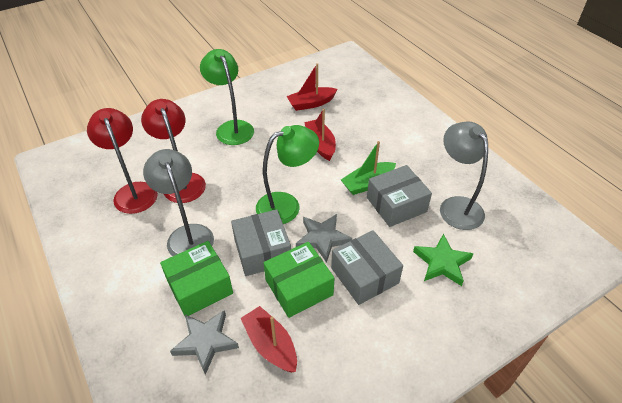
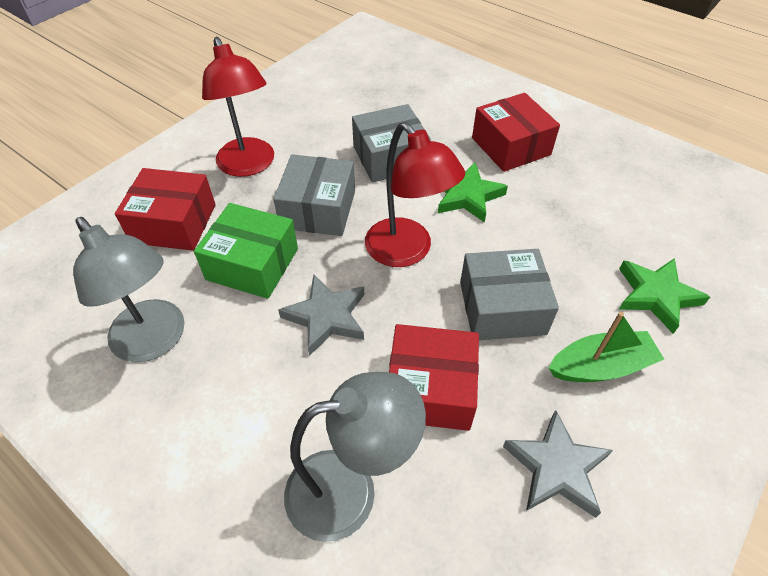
green box: [160,241,233,316] [263,242,335,318] = 2 -> [194,203,298,299] = 1
green lamp: [200,49,254,145] [256,125,319,224] = 2 -> none = 0
green star: [413,234,473,286] = 1 -> [438,162,508,223] [619,258,710,334] = 2
red boat: [241,306,297,372] [287,63,338,111] [304,109,336,161] = 3 -> none = 0
red box: none = 0 -> [115,168,216,251] [389,324,479,431] [472,93,560,172] = 3

